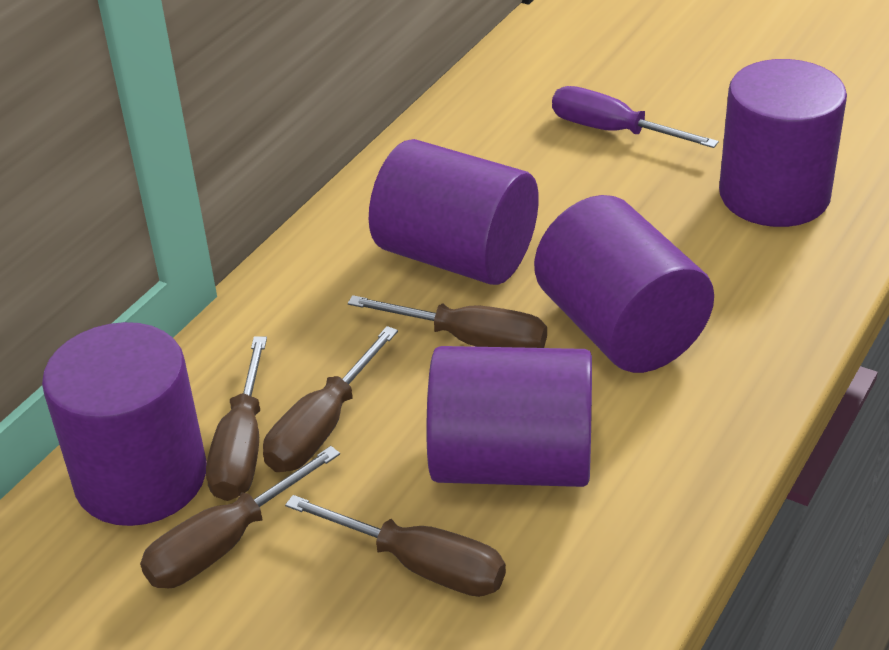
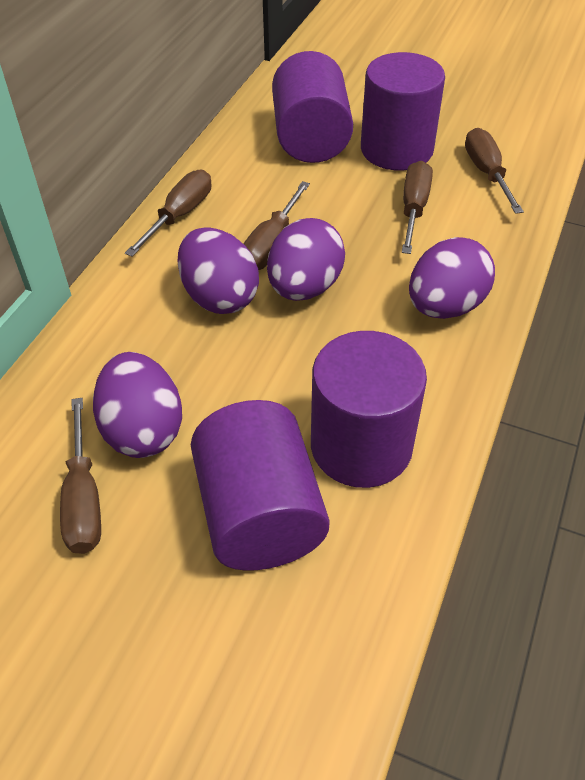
purple cylinder: [42,322,207,526] [369,139,539,285] [426,346,592,487] [534,195,714,373] [719,59,847,227] = 5 -> [191,400,330,571] [272,51,353,163] [311,331,427,488] [361,52,445,171] = 4
purple egg: none = 0 -> [93,352,182,458] [178,227,259,314] [267,218,345,301] [409,237,495,319] = 4
purple screwdriver: [552,86,719,148] = 1 -> none = 0

